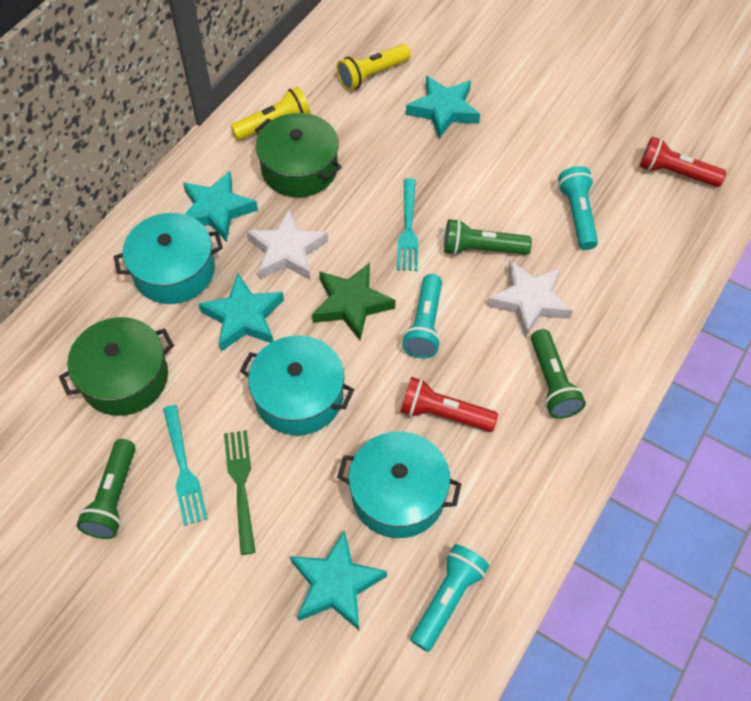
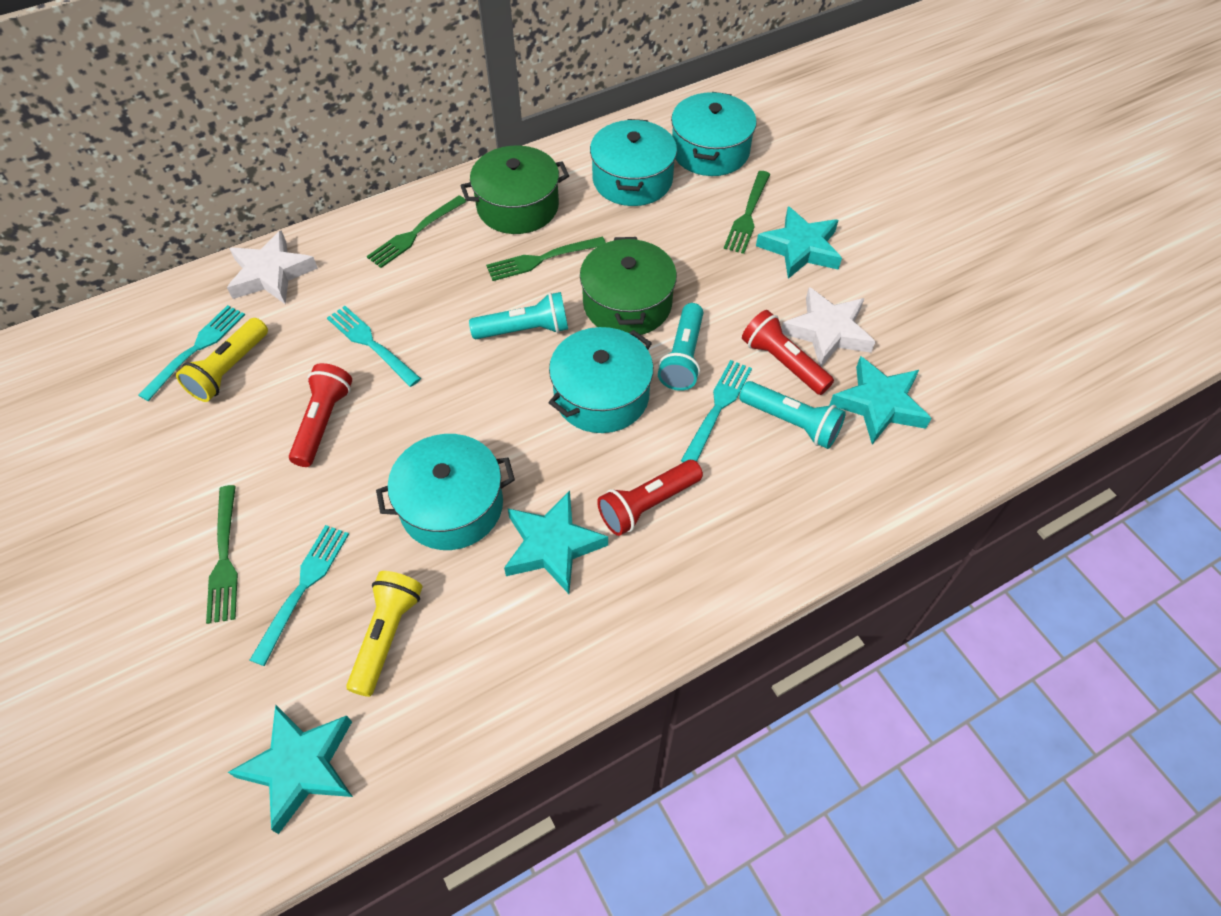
green flashlight: [76,439,136,539] [444,219,532,255] [531,329,586,419] = 3 -> none = 0
green fork: [224,430,256,555] = 1 -> [206,485,238,624] [367,195,467,268] [486,237,606,281] [724,171,770,254] = 4
green star: [312,263,396,340] = 1 -> none = 0
red flashlight: [400,377,498,432] [640,137,726,187] = 2 -> [289,363,352,467] [597,460,703,536] [742,310,834,395] = 3
turquoise fork: [163,405,207,526] [397,178,418,271] = 2 -> [138,305,245,401] [250,525,349,666] [327,306,421,387] [681,360,752,462] = 4
turquoise pot: [114,213,223,304] [240,335,354,435] [337,431,461,538] = 3 -> [376,434,515,550] [549,327,653,433] [590,119,677,206] [671,92,757,176] = 4

